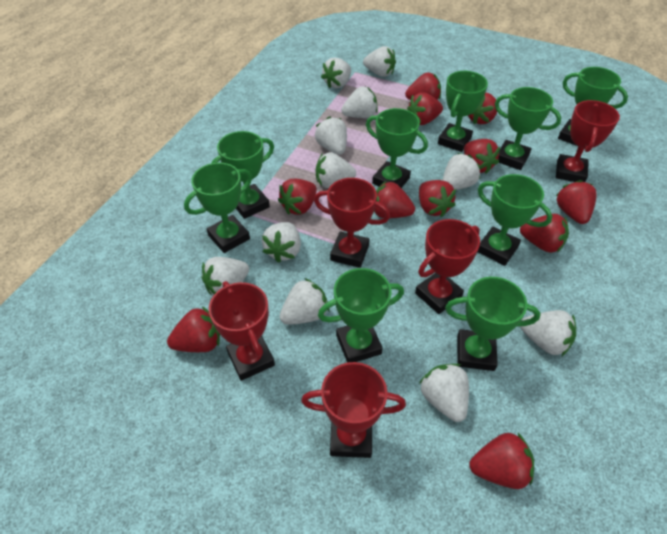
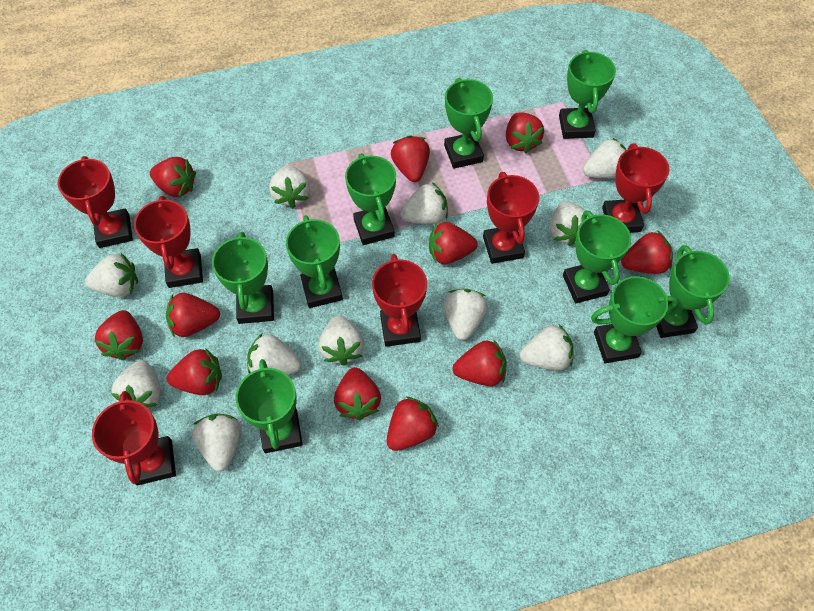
red trophy: [209,281,275,381] [301,362,406,458] [314,178,390,268] [415,219,480,314] [556,100,620,182] = 5 -> [58,156,133,248] [92,391,176,485] [134,196,203,288] [372,254,427,347] [483,172,539,264] [602,143,670,233] = 6

